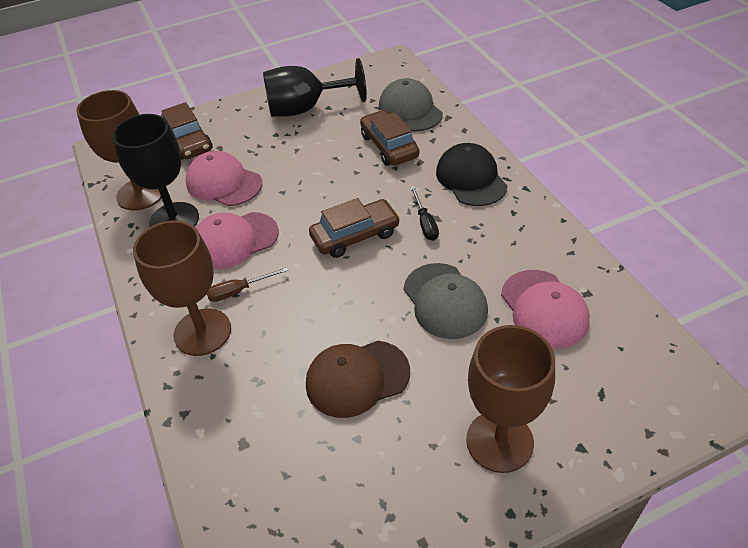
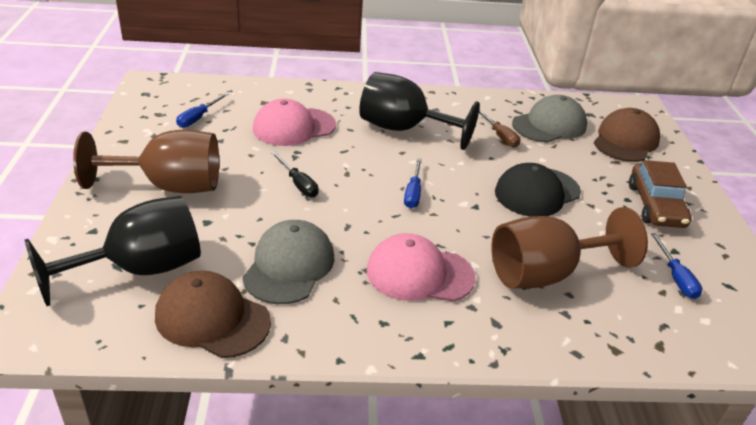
blue screwdriver: none = 0 -> [176,93,229,128] [404,158,422,209] [651,233,702,299] = 3
brown cap: [306,341,410,418] = 1 -> [155,270,271,358] [594,108,661,162] = 2
brown car: [161,102,212,160] [309,198,400,258] [360,110,419,166] = 3 -> [629,160,692,228] = 1
brown goblet: [76,90,161,211] [133,220,231,356] [466,325,555,473] = 3 -> [73,130,219,193] [491,207,648,288] = 2
pink cap: [186,151,262,206] [196,212,279,269] [501,270,590,349] = 3 -> [253,99,336,146] [367,233,476,302] = 2

